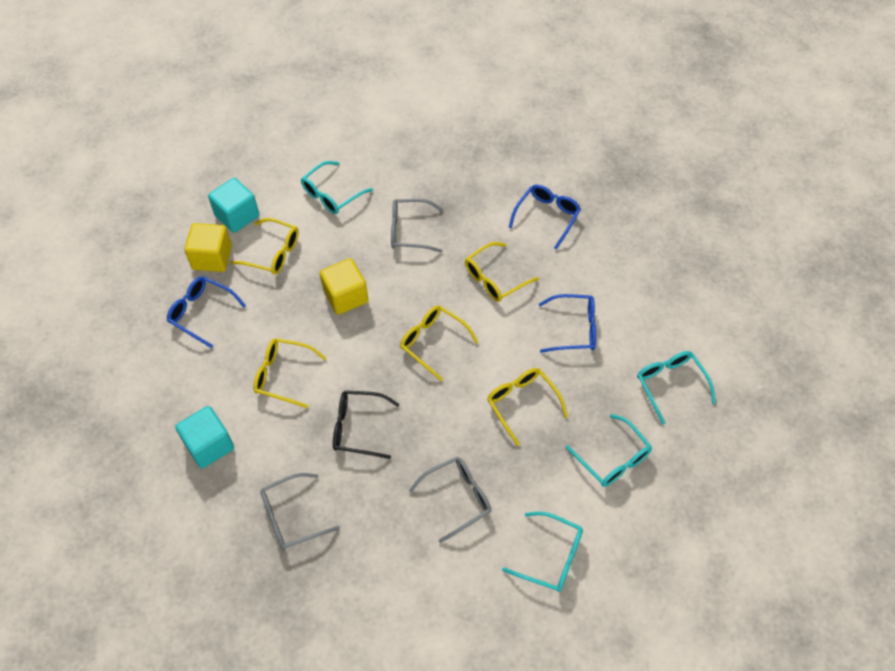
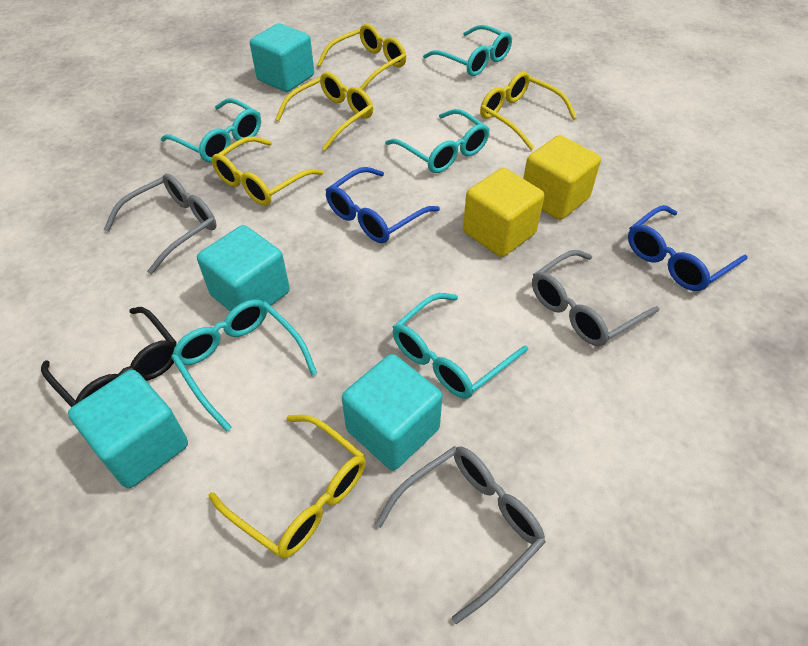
blue glasses: [167,277,246,348] [508,185,581,250] [539,294,596,353] = 3 -> [326,167,440,243] [628,205,748,291] = 2
turquoise cube: [175,406,234,468] [208,178,259,233] = 2 -> [68,370,188,488] [197,225,290,312] [250,23,314,92] [342,354,443,471] = 4
turquoise glasses: [301,161,373,214] [502,512,583,592] [565,414,652,487] [637,351,716,425] = 4 -> [161,98,261,163] [171,299,317,432] [385,109,490,173] [393,293,528,399] [423,25,512,76] = 5

